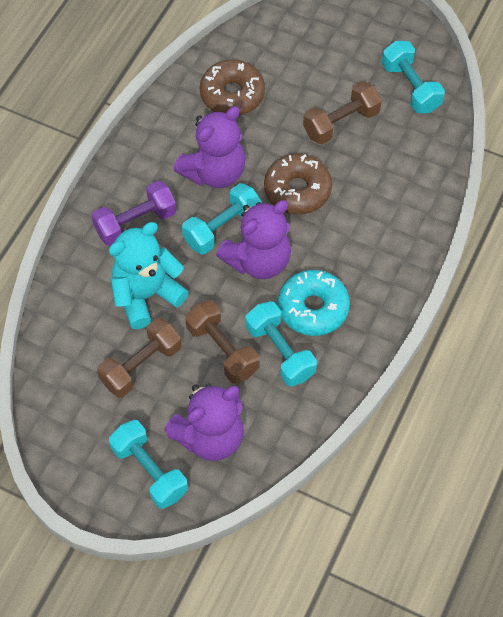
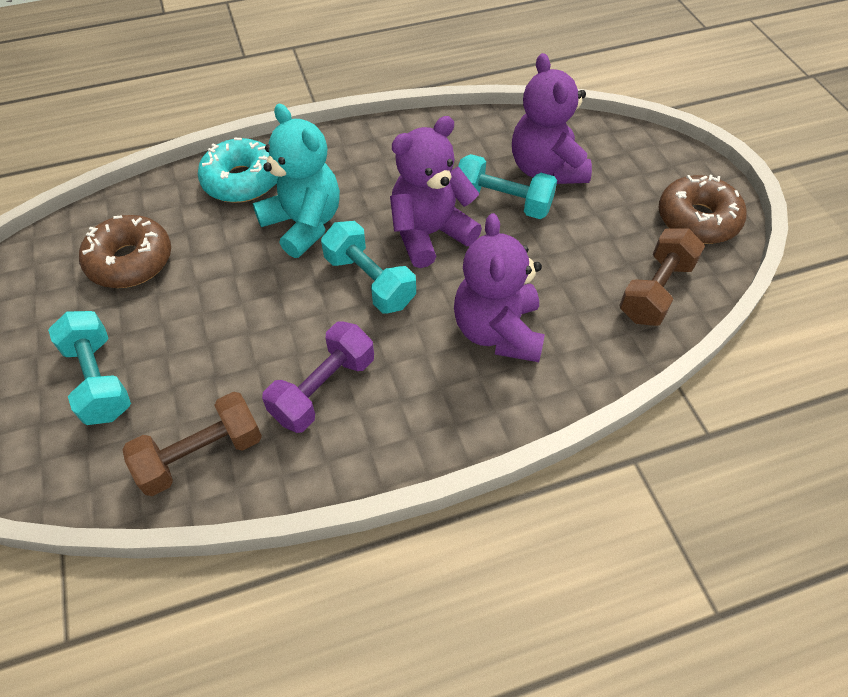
brown dumbbell: [97,318,182,397] [185,300,259,384] [303,81,382,144] = 3 -> [122,392,262,496] [619,228,705,326] = 2
turquoise dumbbell: [109,420,188,509] [182,183,262,255] [245,301,317,387] [382,41,445,113] = 4 -> [48,311,131,425] [321,221,416,313] [458,154,557,219] = 3

